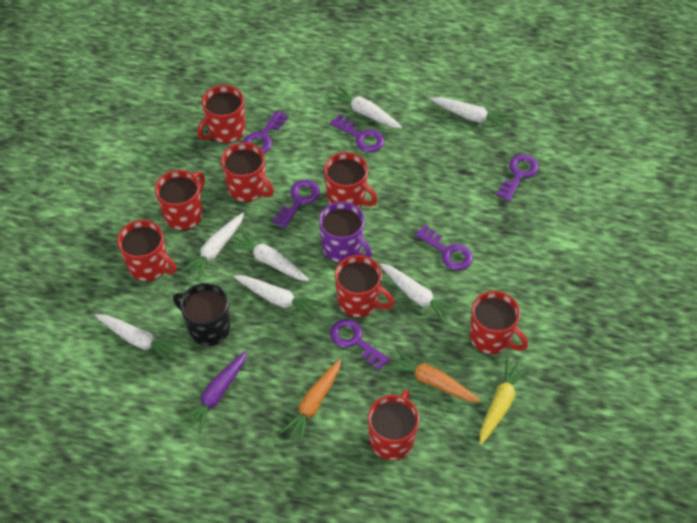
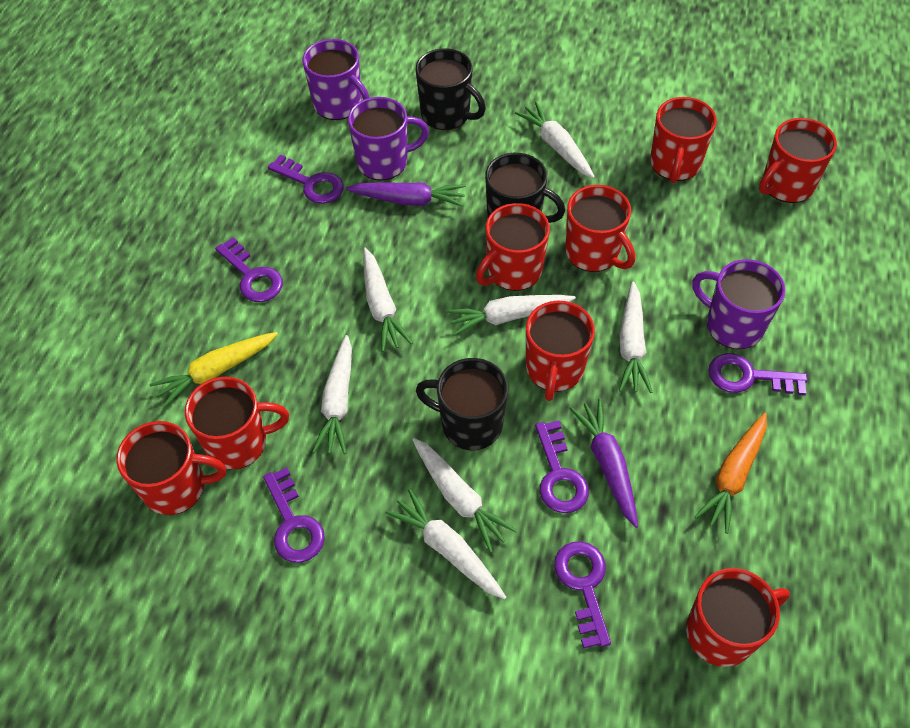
black mug: [173,283,230,346] = 1 -> [415,48,486,130] [416,358,508,451] [485,153,565,223] = 3
orange carrot: [280,359,341,444] [387,349,480,402] = 2 -> [694,412,767,534] = 1
purple carrot: [180,351,247,434] = 1 -> [346,182,466,207] [569,399,638,528] = 2
purple mug: [319,202,372,263] = 1 -> [303,39,370,120] [348,97,429,180] [692,259,786,349] = 3

